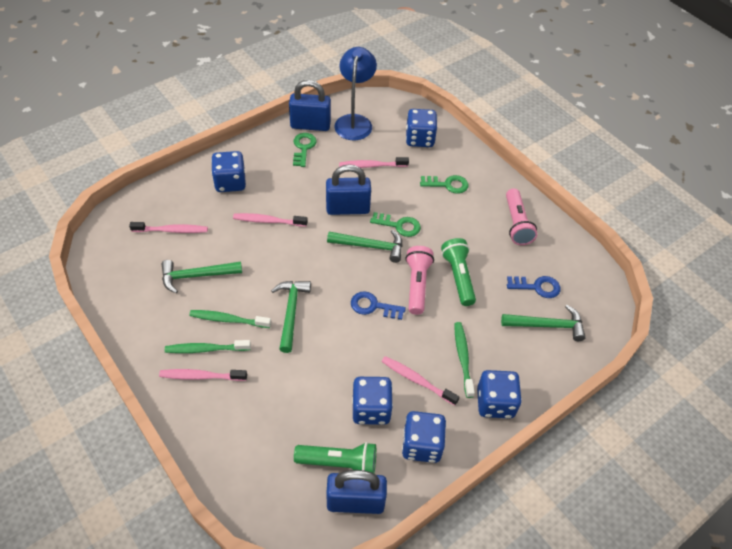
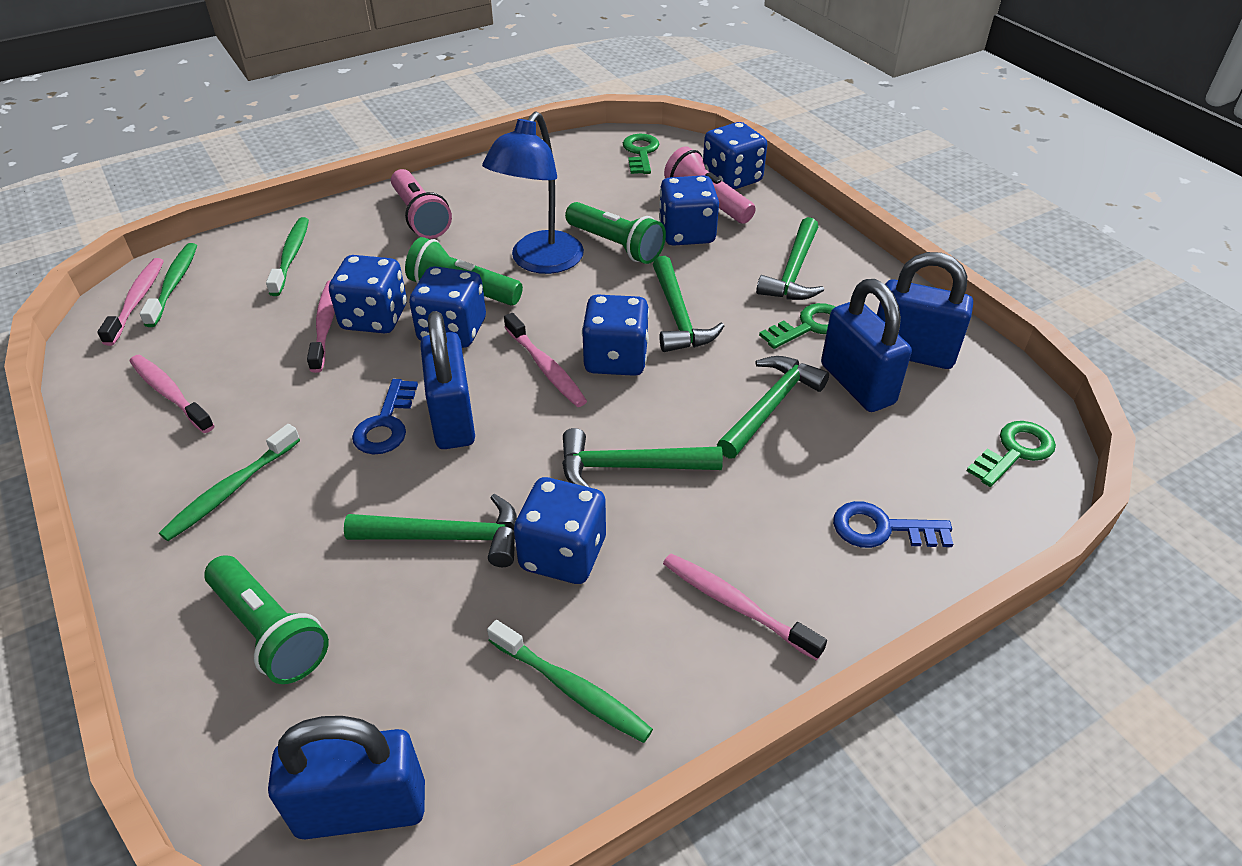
blue dice: [211,151,246,192] [352,377,393,425] [402,411,446,463] [406,109,437,147] [477,370,522,418] = 5 -> [329,255,407,334] [409,266,486,348] [514,477,606,584] [582,294,649,376] [659,175,719,246] [703,122,767,190] = 6
blue padlock: [289,80,331,131] [326,164,371,215] [326,470,387,514] = 3 -> [268,716,425,839] [420,311,475,449] [821,279,912,412] [877,252,973,369] = 4
green flashlight: [294,442,376,473] [441,238,476,306] = 2 -> [204,555,329,684] [405,237,523,305] [565,202,666,264] = 3
green hammer: [161,260,242,293] [271,281,311,353] [327,230,403,263] [501,305,586,341] = 4 -> [344,494,517,567] [562,428,723,488] [653,256,724,352] [717,356,829,459] [756,217,824,300] = 5
green toothbrush: [165,340,251,353] [189,310,271,328] [454,322,475,398] = 3 -> [140,243,197,327] [159,424,300,541] [266,217,309,296] [487,620,653,743] = 4

